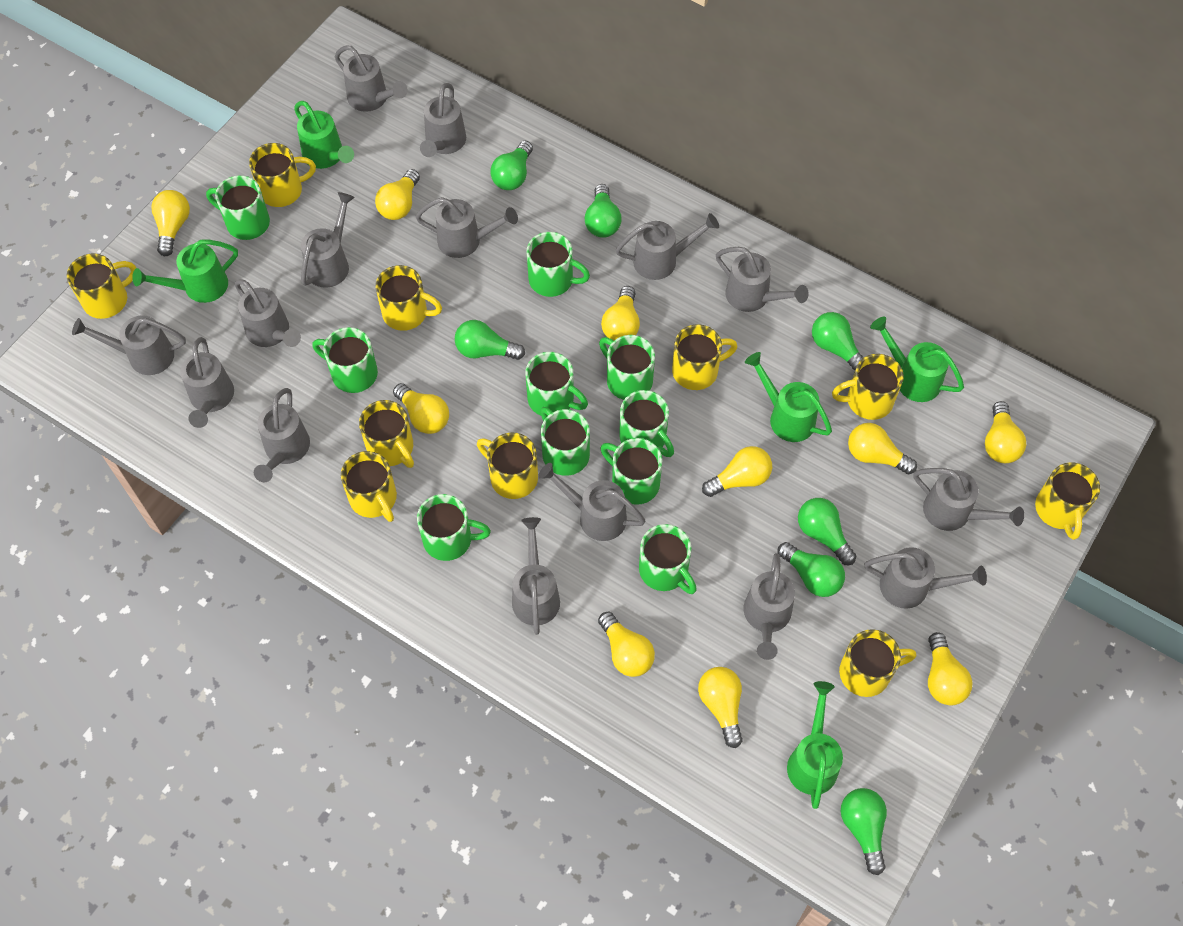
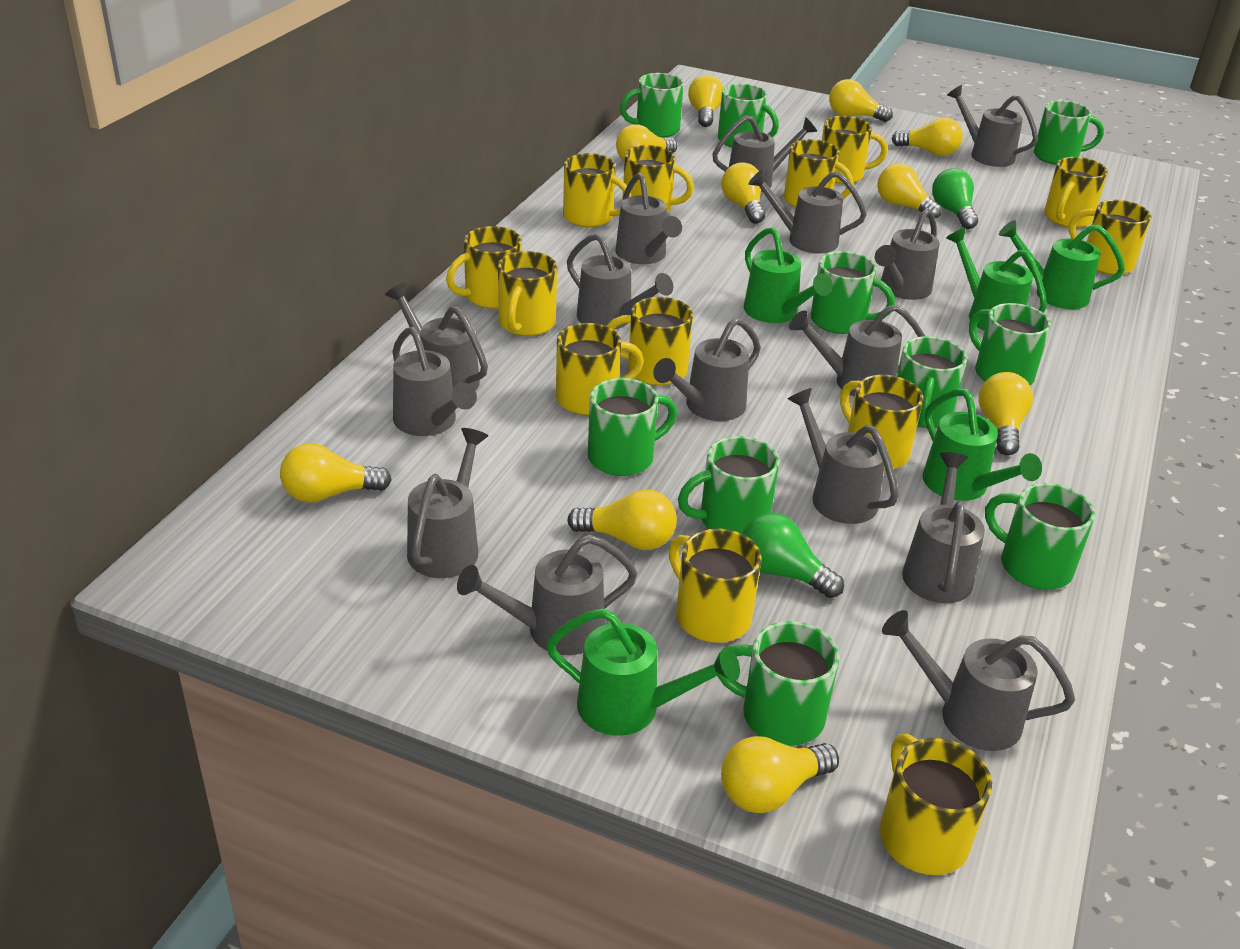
green light bulb: [455,320,525,360] [490,141,533,190] [585,184,621,238] [778,542,845,597] [798,498,856,565] [812,312,863,370] [841,788,887,875] = 7 -> [742,513,844,598] [932,168,978,229] = 2
yellow mug: [66,253,136,319] [249,143,316,207] [341,451,397,522] [359,400,414,468] [375,265,442,331] [477,433,538,499] [672,324,738,390] [832,354,904,420] [839,629,916,697] [1035,462,1100,540] = 10 -> [446,226,522,309] [498,251,557,336] [556,323,644,415] [563,153,631,227] [607,297,693,386] [622,145,694,213] [669,529,761,643] [784,139,854,207] [822,116,888,184] [840,375,923,470] [880,733,992,875] [1044,157,1108,228] [1069,200,1151,275] = 13

